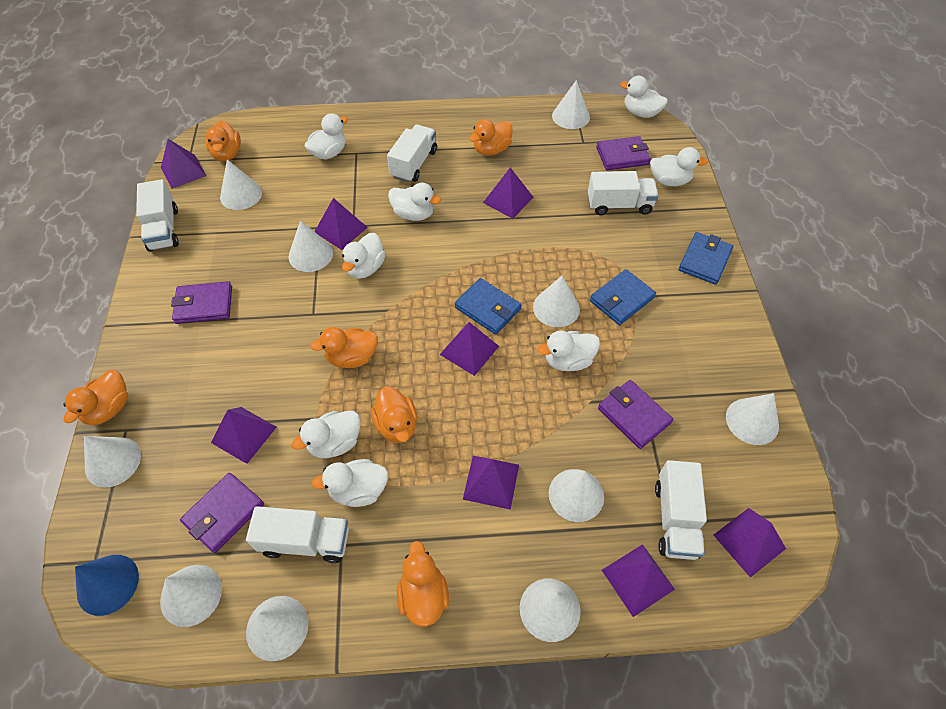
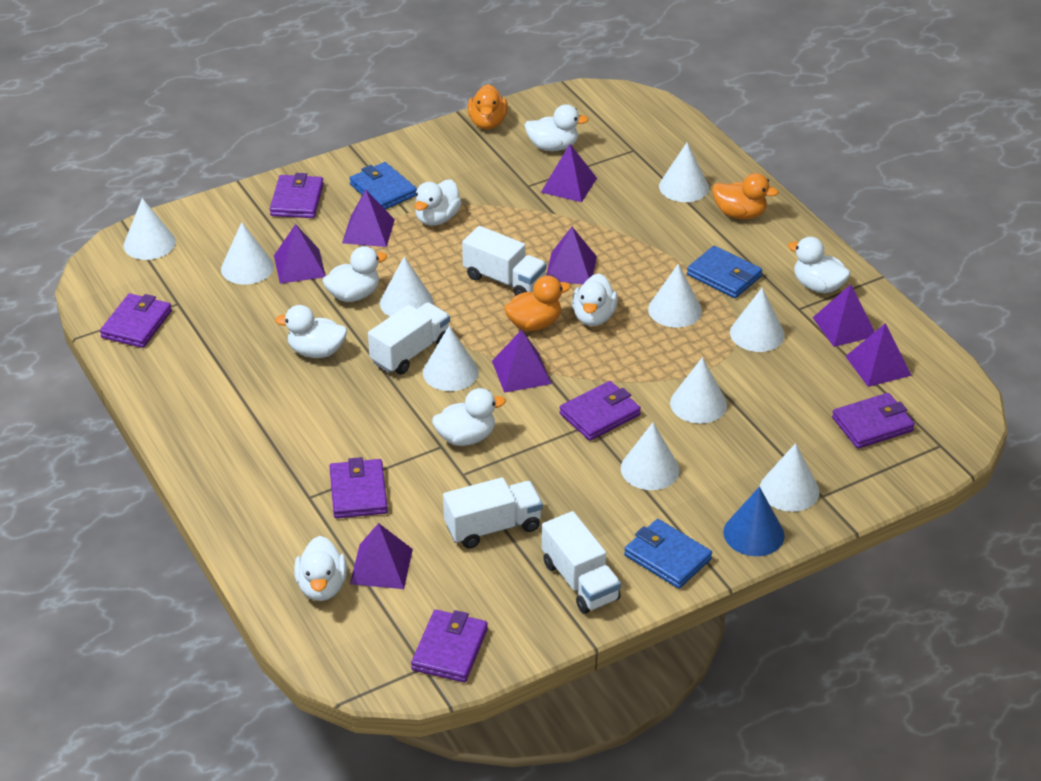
orange duck: [63,370,128,425] [205,120,241,161] [310,327,378,368] [371,386,417,443] [397,541,449,627] [469,119,513,156] = 6 -> [468,84,508,129] [504,275,571,331] [713,173,779,219] = 3
purple wallet: [171,281,232,324] [180,473,264,553] [596,136,651,170] [598,380,673,449] = 4 -> [100,293,172,348] [270,173,324,218] [330,457,388,518] [411,610,488,682] [559,381,641,441] [832,393,915,449] = 6
white truck: [136,179,179,252] [246,506,349,563] [387,125,437,183] [588,171,659,215] [655,460,707,560] = 5 -> [368,303,450,374] [443,477,543,548] [462,226,547,296] [542,511,621,614] = 4

